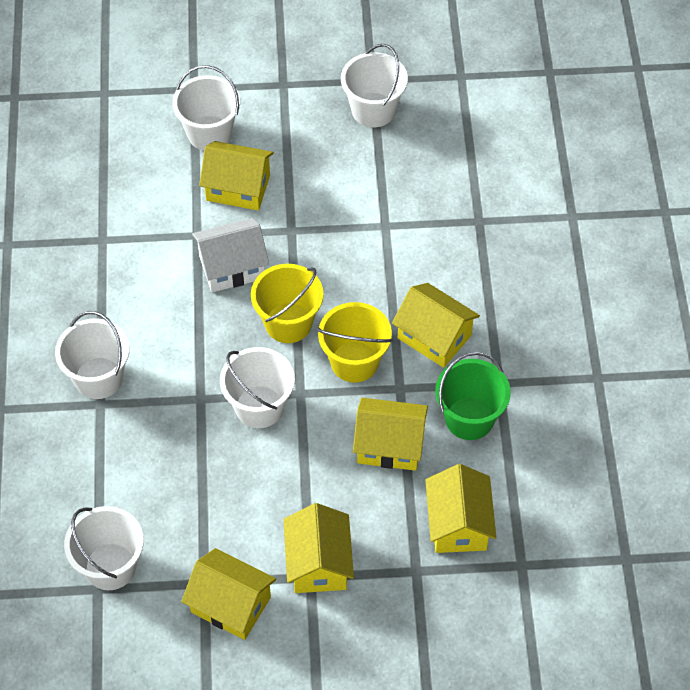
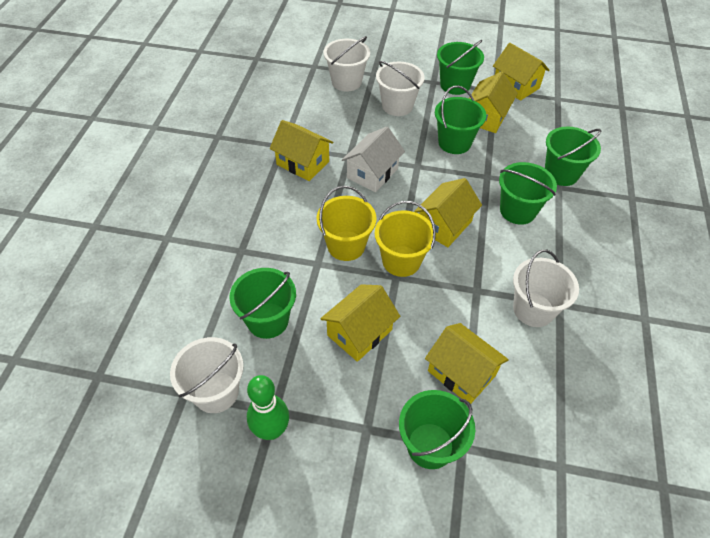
green bowling pin: none = 0 -> [247,375,289,440] = 1
green bucket: [435,352,511,440] = 1 -> [229,268,296,339] [399,390,475,469] [435,85,486,154] [437,40,484,95] [499,162,557,225] [545,127,601,186] = 6
white bucket: [55,311,130,399] [64,506,144,590] [172,65,240,151] [220,347,295,428] [341,44,408,128] = 5 -> [170,337,244,413] [323,36,370,91] [376,61,425,116] [513,250,579,327] = 4

